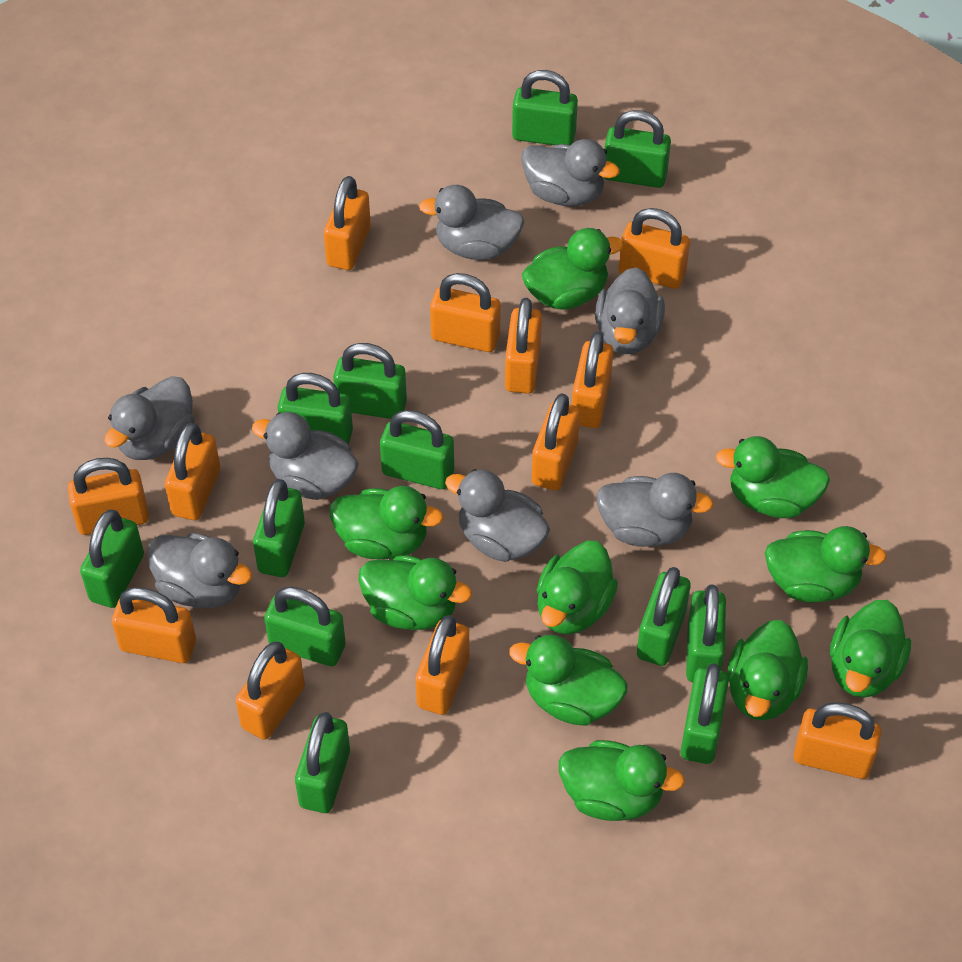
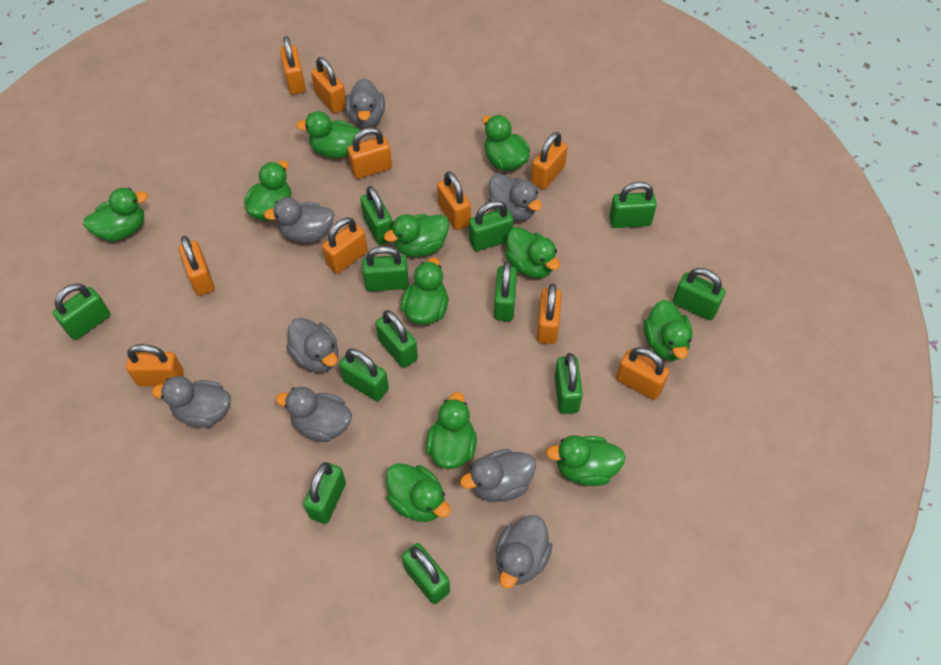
green duck: [329,486,444,559] [358,555,472,630] [509,634,627,726] [522,228,624,310] [537,541,618,635] [559,740,685,821] [716,436,830,518] [727,620,808,720] [765,526,887,603] [830,600,911,698] = 10 -> [83,188,148,241] [244,161,291,221] [296,111,361,158] [384,214,449,257] [386,463,451,522] [401,257,448,325] [426,392,477,469] [482,115,530,171] [505,227,560,278] [546,435,626,486] [644,300,692,361] = 11
orange padlock: [68,458,149,535] [112,587,196,663] [165,423,220,520] [236,642,305,740] [324,176,371,270] [415,615,469,715] [430,273,501,352] [505,298,542,394] [532,393,580,490] [572,332,613,428] [619,208,690,289] [794,702,881,779] = 12 -> [126,344,184,386] [179,236,214,296] [280,36,306,94] [311,57,346,114] [322,217,368,274] [348,127,392,179] [437,171,471,230] [531,132,568,189] [537,284,562,344] [616,347,669,400] = 10

